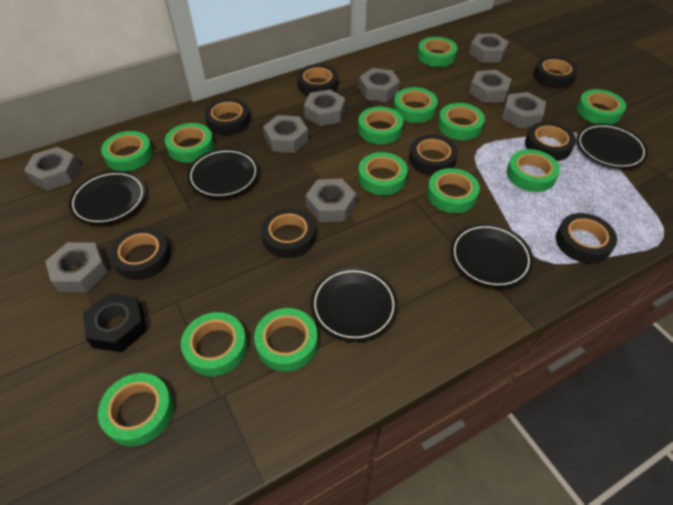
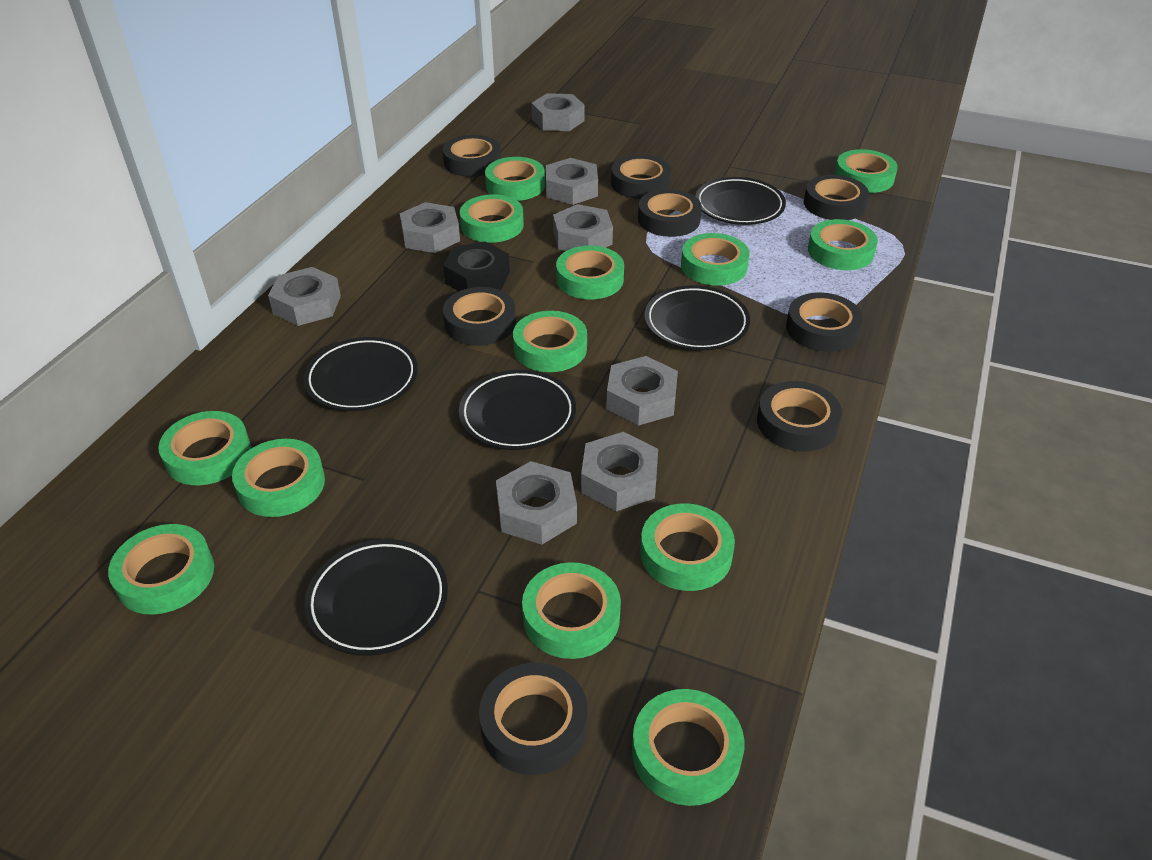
grey nut: [24,147,80,191] [45,242,108,292] [263,115,309,153] [304,89,345,126] [305,179,356,222] [359,68,400,102] [469,33,509,63] [469,70,512,103] [502,92,546,128] = 9 -> [268,267,341,326] [400,202,460,253] [496,461,577,545] [532,93,585,131] [546,158,598,205] [553,204,613,251] [581,432,658,511] [606,356,678,426] = 8

